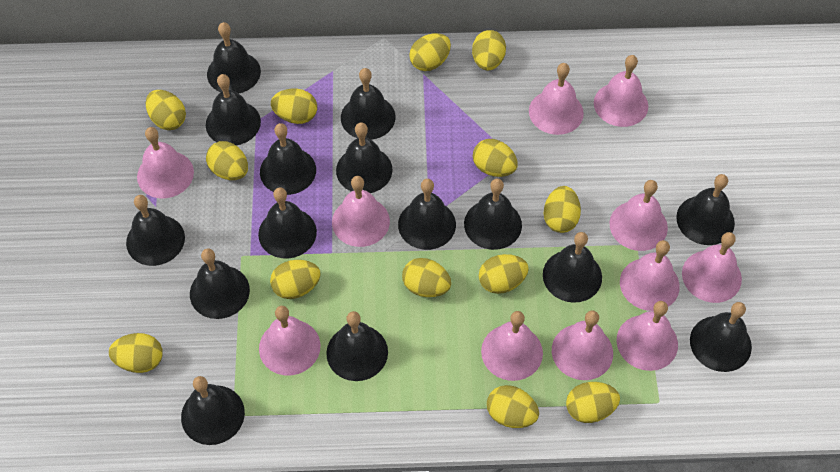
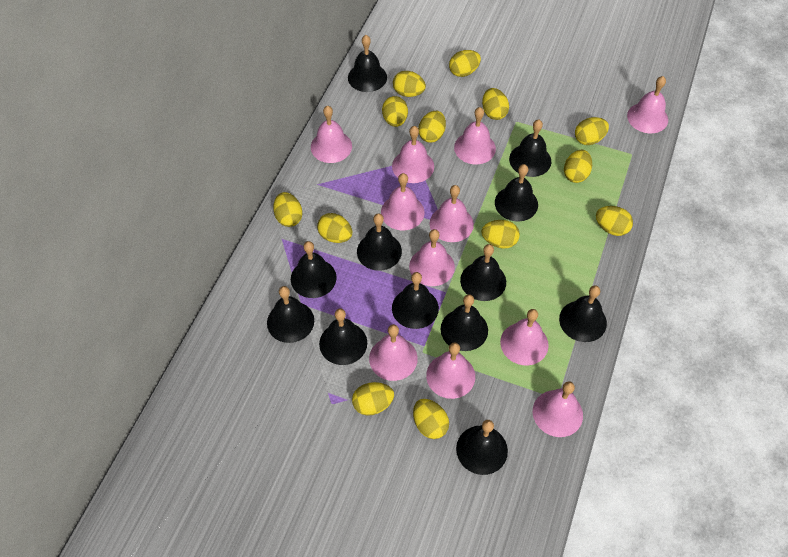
black bell: [126,195,185,266] [181,376,245,445] [190,248,250,319] [206,74,261,145] [207,22,261,93] [258,187,317,259] [260,123,316,195] [326,311,388,381] [336,122,392,193] [341,68,395,140] [398,179,456,250] [464,179,522,250] [543,232,602,303] [676,174,735,245] [690,302,752,372] = 15 -> [267,286,314,343] [291,241,337,298] [319,309,367,365] [348,35,387,92] [357,213,402,271] [392,272,439,329] [441,294,488,351] [456,420,508,475] [460,244,506,301] [495,164,538,222] [509,120,551,177] [559,285,607,342] = 12

